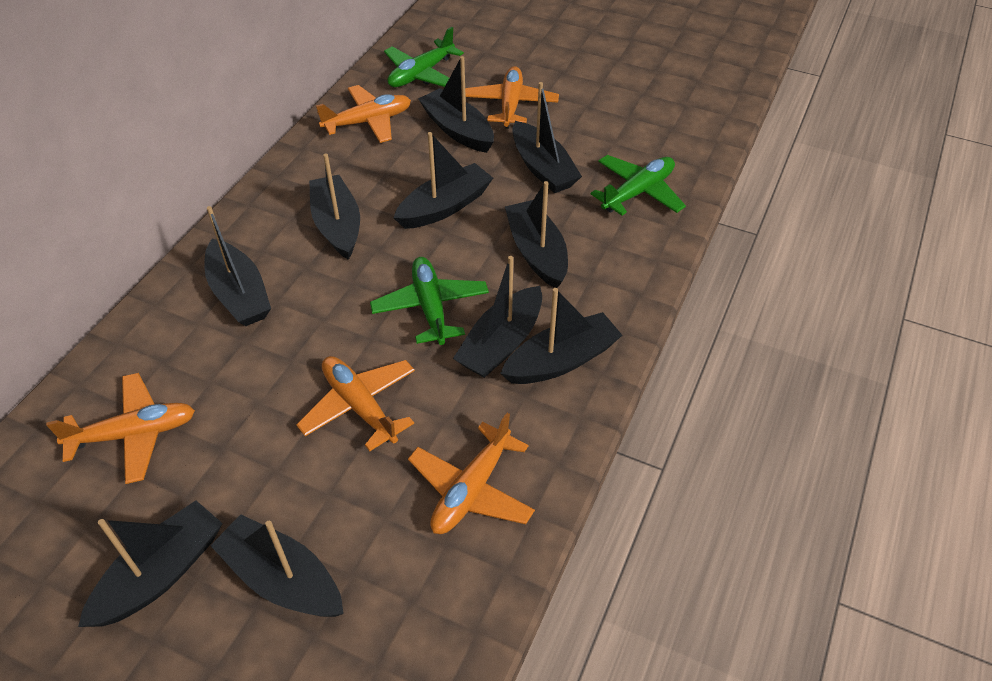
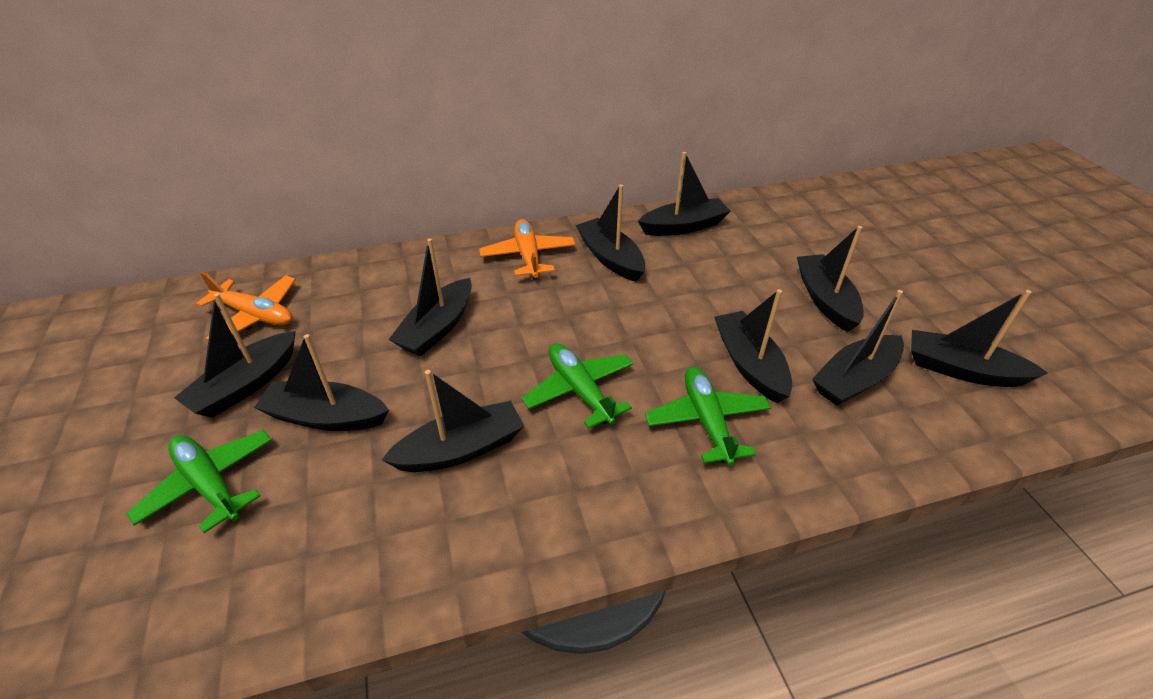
orange plane: [46,373,195,484] [296,356,415,451] [316,85,411,143] [408,413,535,534] [465,66,559,129] = 5 -> [196,272,296,340] [479,219,576,280] = 2

